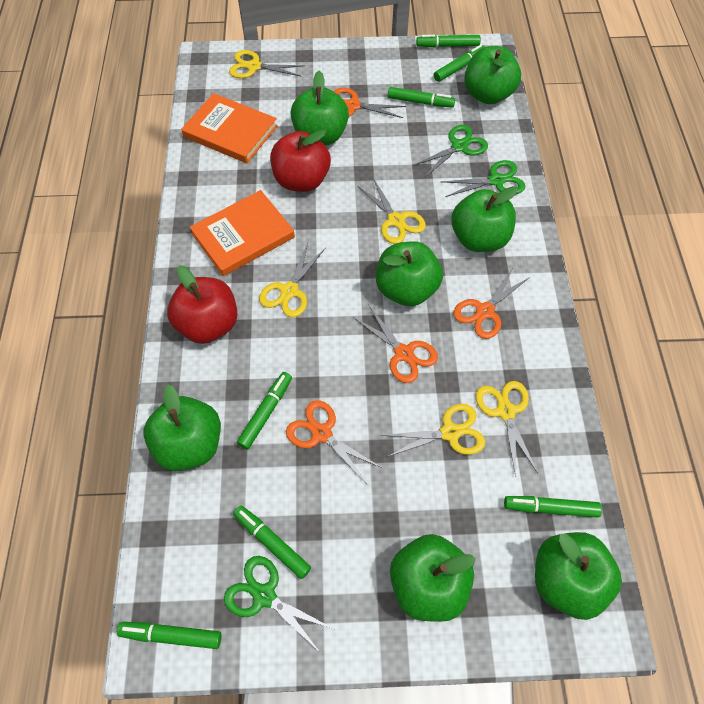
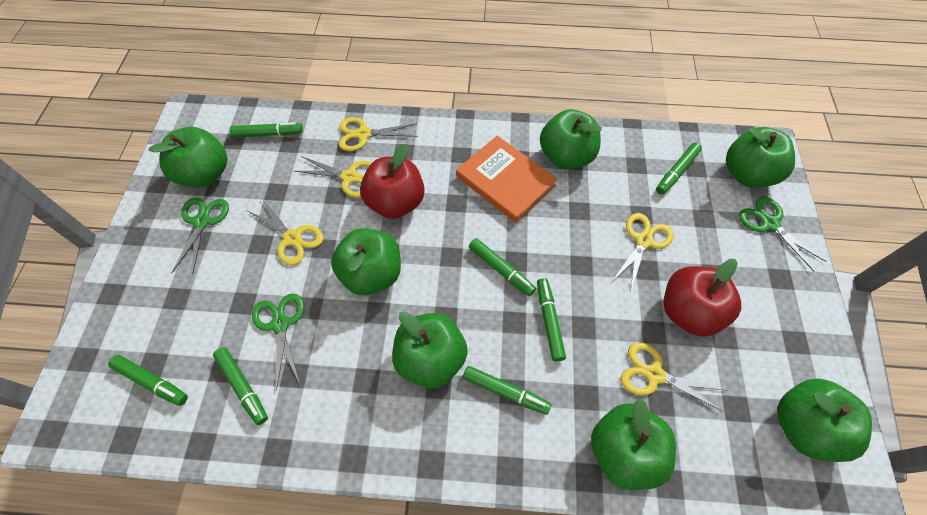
orange book: [181,93,278,163] [190,190,295,276] = 2 -> [456,136,558,223] = 1
orange scissors: [286,400,382,484] [333,88,406,118] [353,306,438,383] [453,268,530,339] = 4 -> none = 0

